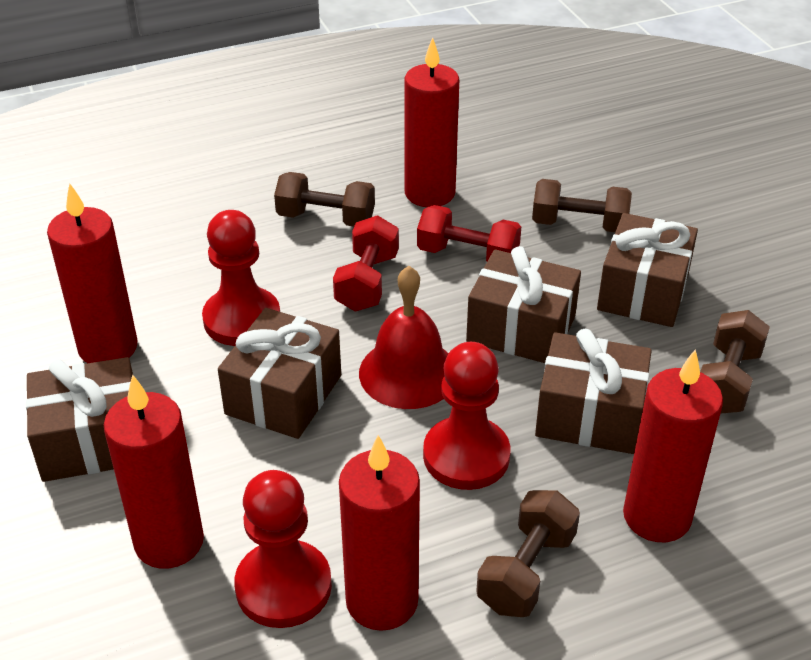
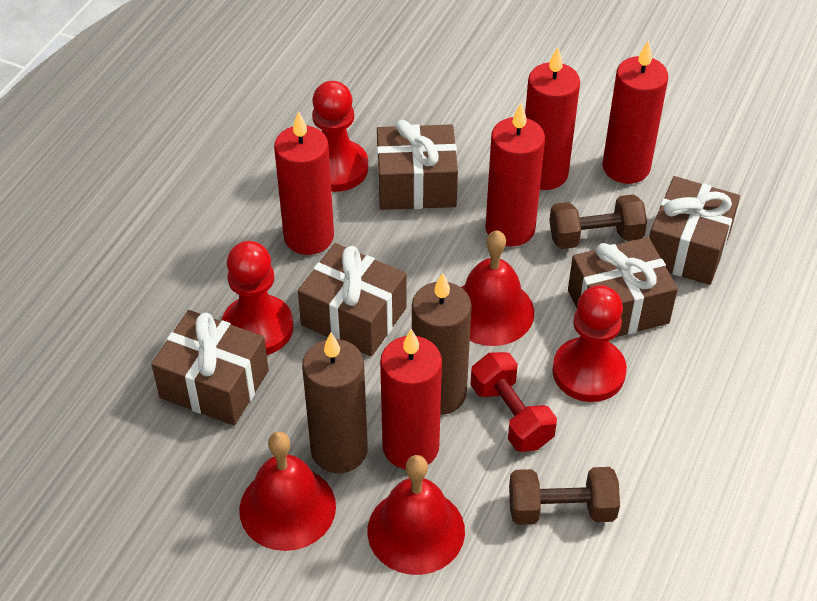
brown candle: none = 0 -> [302,332,368,473] [412,272,472,415] = 2
brown dumbbell: [274,172,375,227] [476,490,580,617] [532,179,632,232] [700,310,770,413] = 4 -> [509,467,620,525] [549,194,647,249] = 2
red bell: [359,266,448,409] = 1 -> [239,431,336,551] [367,455,465,575] [461,230,534,346] = 3
red dumbbell: [333,215,399,311] [417,205,521,261] = 2 -> [471,352,557,452] = 1

